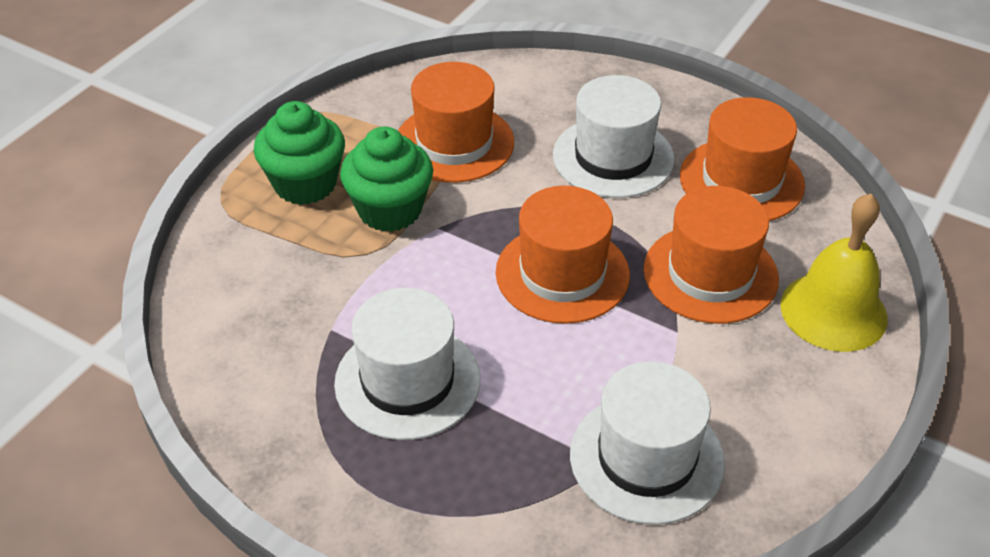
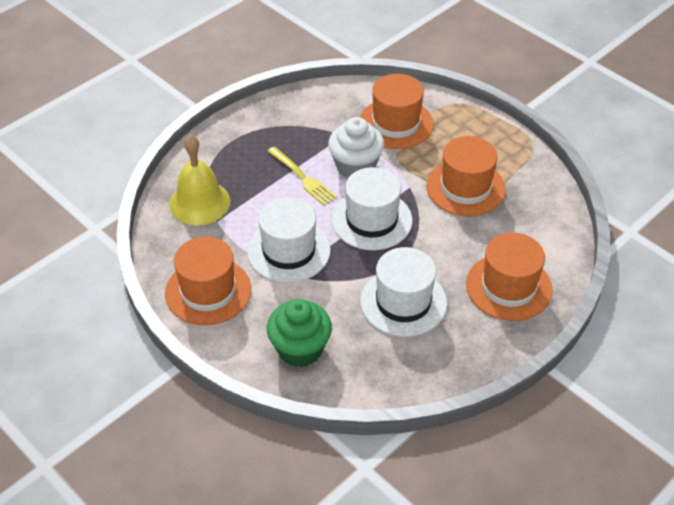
green cupcake: [254,101,345,205] [340,126,433,232] = 2 -> [267,299,332,367] = 1
white cupcake: none = 0 -> [328,117,384,178] = 1
yellow fork: none = 0 -> [267,146,337,206] = 1

